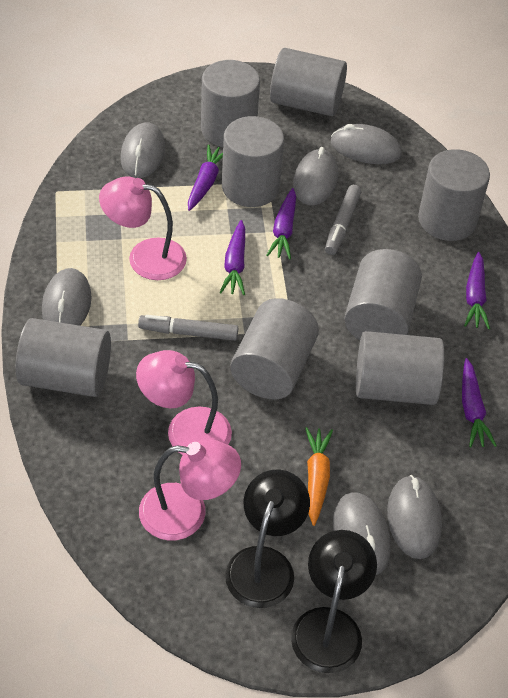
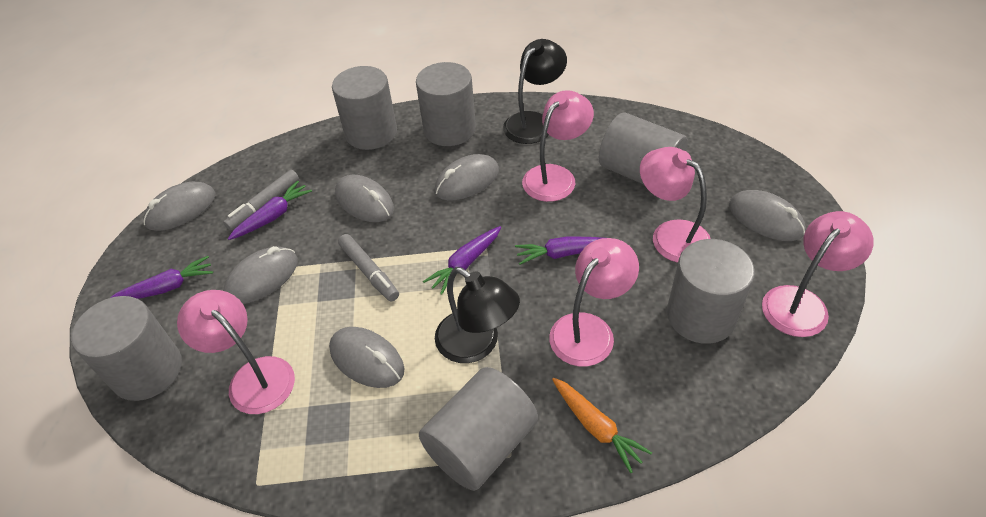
grey cylinder: [16,318,111,397] [201,60,260,147] [222,116,284,207] [230,298,319,400] [270,48,347,116] [344,249,422,340] [356,331,444,405] [418,149,490,241] = 8 -> [71,296,182,401] [332,66,397,150] [416,62,476,146] [419,367,538,491] [599,112,688,184] [667,239,755,344] = 6
pink lamp: [99,176,187,280] [136,350,232,455] [139,439,241,541] = 3 -> [177,290,295,414] [522,90,594,202] [549,238,639,367] [640,147,711,263] [762,211,874,337] = 5
purple carrot: [188,145,223,211] [220,220,245,295] [266,188,296,260] [462,358,497,447] [464,252,490,329] = 5 -> [110,256,213,299] [228,181,312,240] [423,226,501,295] [515,237,602,265] = 4

